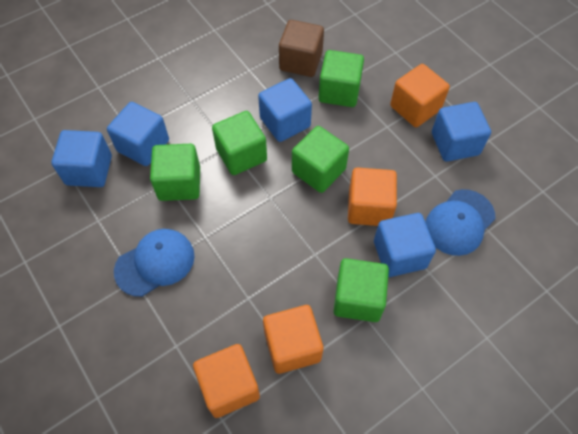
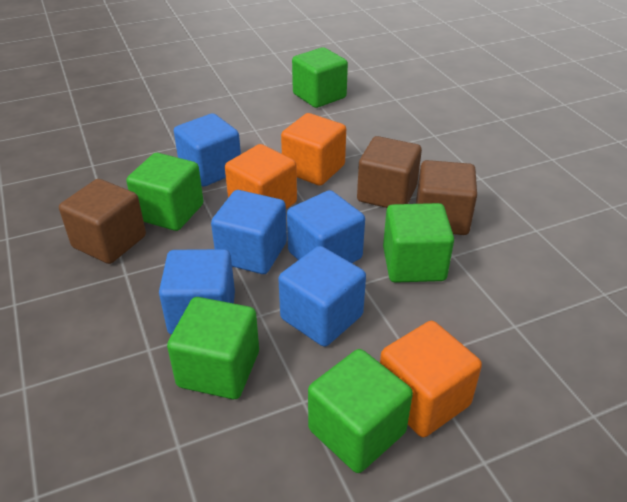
blue cap: [114,229,195,297] [425,189,495,256] = 2 -> none = 0
brown cube: [279,20,324,77] = 1 -> [59,179,146,264] [357,136,422,208] [416,160,477,235] = 3
orange cube: [193,344,260,418] [263,305,323,374] [348,167,397,226] [390,64,450,127] = 4 -> [225,144,297,209] [281,113,346,186] [380,321,482,437] = 3

